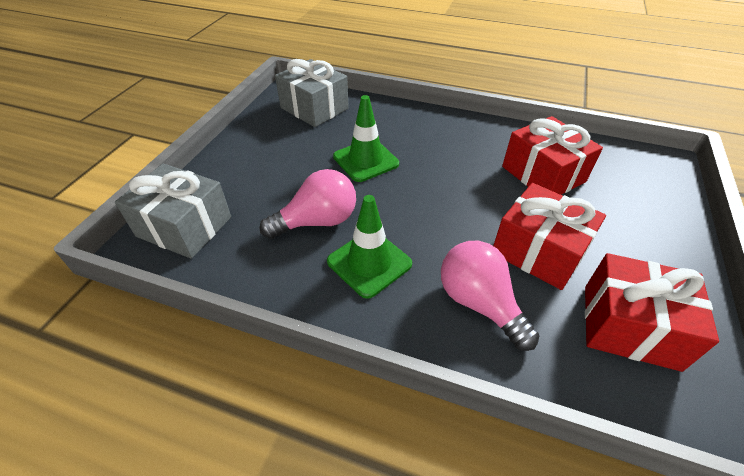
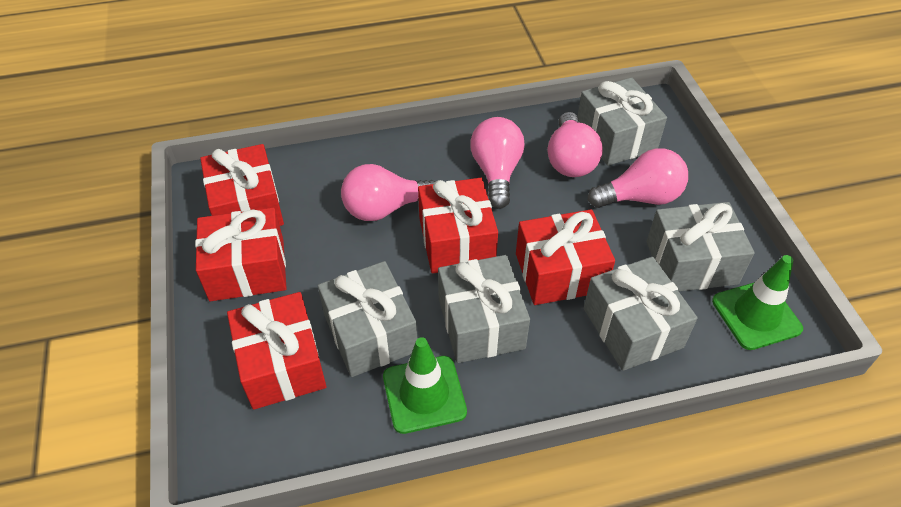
grey gift: [115,164,231,259] [275,59,349,127] = 2 -> [318,261,417,377] [438,255,530,363] [577,77,667,166] [584,257,698,371] [647,202,754,291] = 5
pink light bulb: [259,169,356,239] [441,241,539,351] = 2 -> [341,164,436,221] [470,117,525,209] [547,112,603,177] [588,148,688,208] = 4
red gift: [493,183,606,290] [502,116,603,195] [585,253,719,372] = 3 -> [195,208,287,301] [200,144,284,226] [227,292,326,410] [418,178,498,273] [516,209,615,305] = 5

